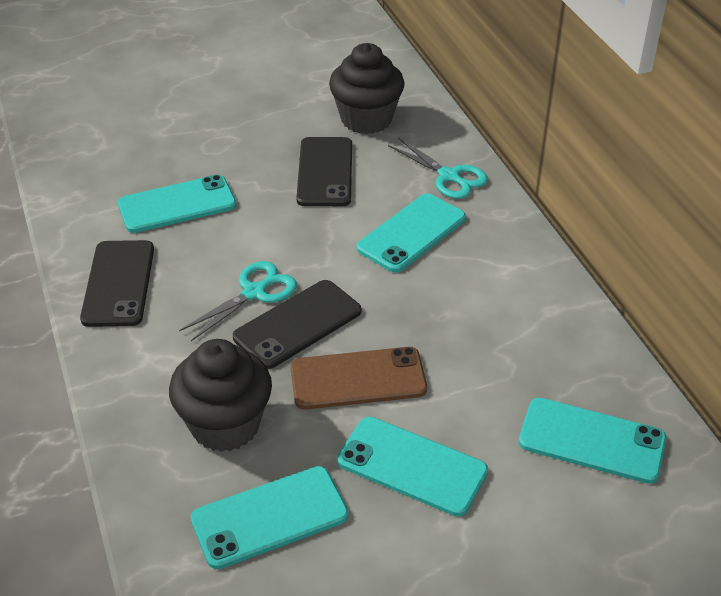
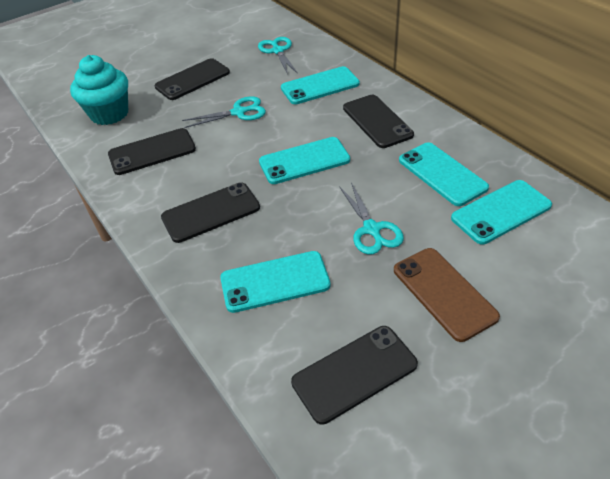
black cupcake: [169,339,272,452] [329,43,405,134] = 2 -> none = 0
black phone: [80,240,154,327] [233,280,361,369] [296,137,352,206] = 3 -> [108,128,196,175] [155,58,230,100] [161,182,260,243] [291,326,418,425] [343,95,414,148] = 5
turquoise cupcake: none = 0 -> [70,55,128,125] = 1
turquoise scissors: [179,261,297,341] [388,138,488,199] = 2 -> [182,96,266,128] [258,37,298,74] [339,182,404,254] = 3

